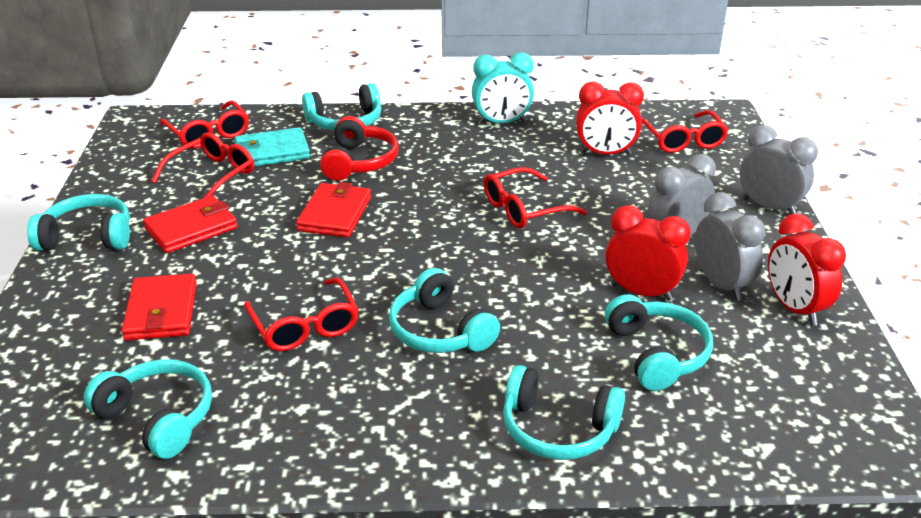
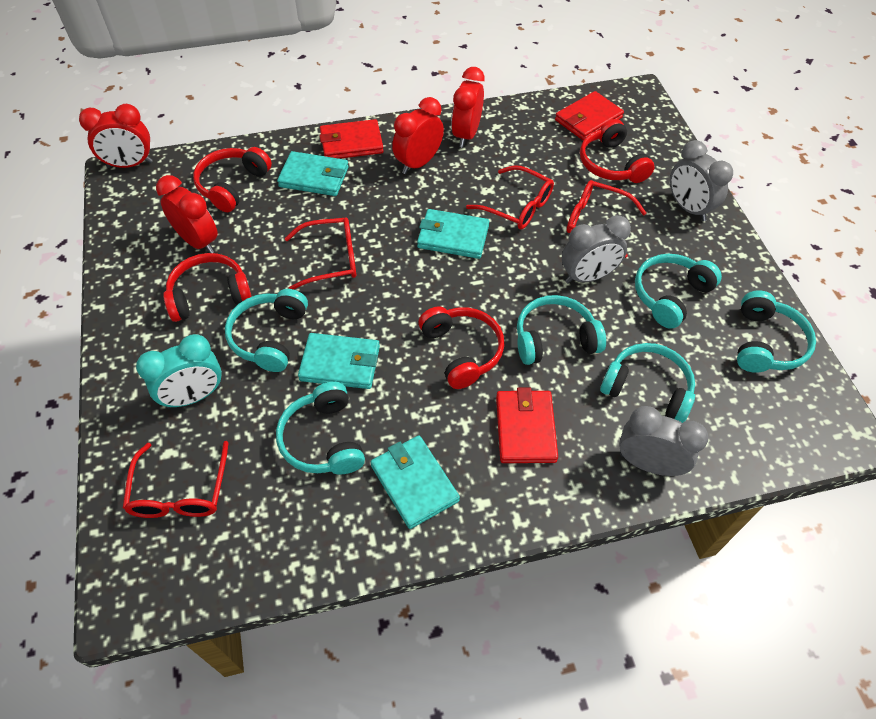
red clock: [576,81,644,155] [606,205,691,301] [768,214,846,326] = 3 -> [79,104,153,168] [156,175,218,253] [392,97,444,174] [451,67,485,148] = 4
red glasses: [151,132,254,198] [160,101,249,149] [244,278,359,351] [484,167,587,229] [641,110,729,153] = 5 -> [123,441,228,518] [285,217,356,290] [466,165,554,229] [567,180,647,258] = 4
red headphones: [320,116,399,181] = 1 -> [163,253,252,322] [193,147,272,212] [418,306,504,389] [580,119,655,183] = 4
turquoise wallet: [234,127,310,167] = 1 -> [277,151,349,196] [298,333,380,389] [371,435,460,529] [417,209,489,259] = 4

